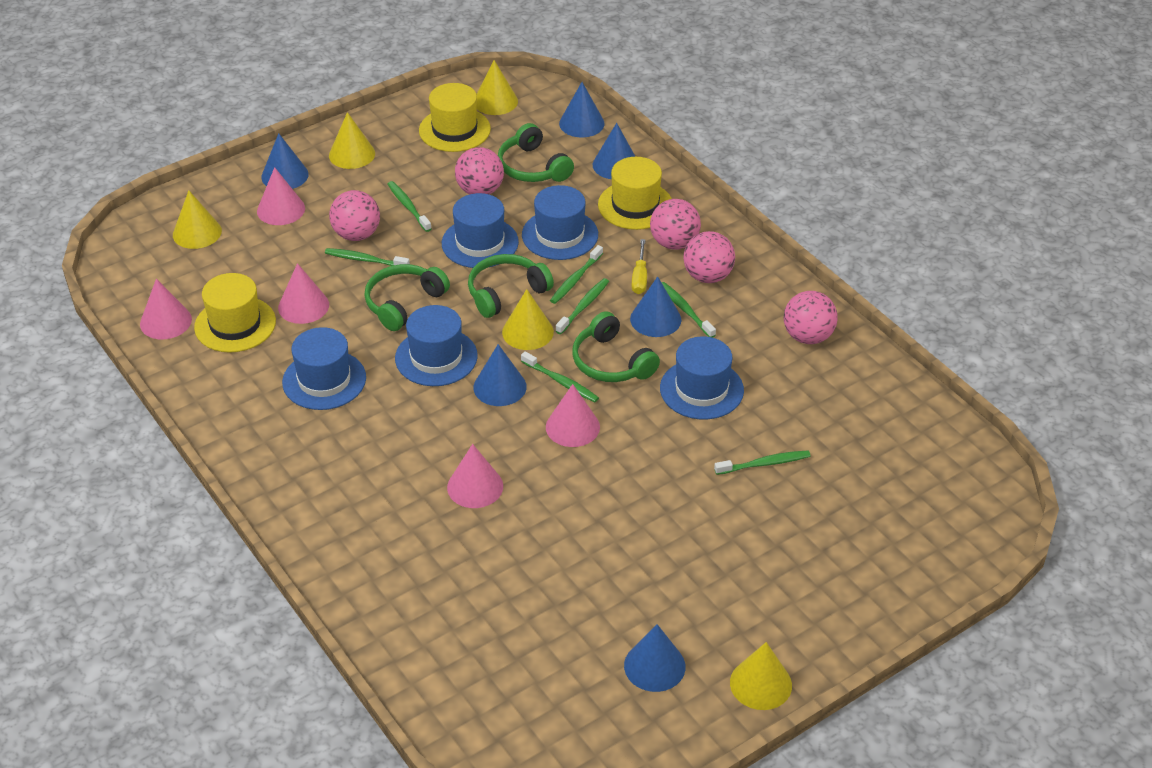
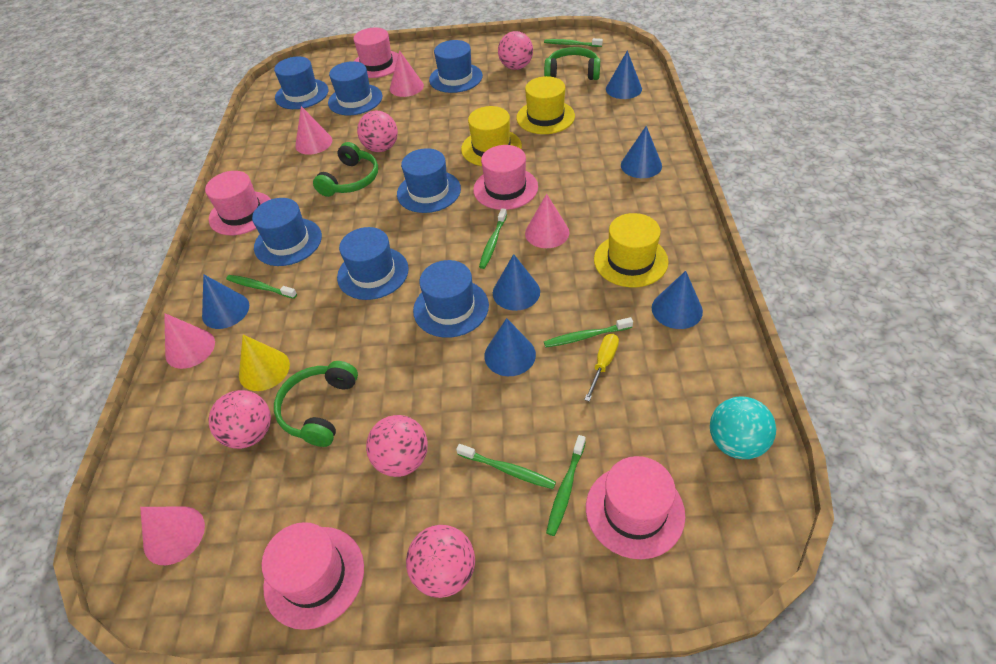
blue hat: [282,327,366,410] [395,305,478,386] [442,193,519,268] [522,185,598,260] [660,336,744,419] = 5 -> [252,198,322,266] [274,56,329,109] [328,61,382,115] [337,227,409,300] [397,148,461,213] [413,260,489,338] [429,40,483,93] = 7
green headphones: [364,264,450,331] [468,254,554,318] [498,123,574,182] [572,311,660,382] = 4 -> [274,361,358,447] [313,142,378,197] [544,47,600,80] = 3
green toothbrush: [325,248,410,266] [388,181,432,232] [521,351,599,402] [550,245,603,304] [556,278,609,334] [661,282,716,338] [714,450,811,475] = 7 -> [226,275,297,299] [456,444,556,489] [479,208,507,269] [544,38,603,47] [544,317,633,348] [546,435,586,536] = 6
pink hat: none = 0 -> [205,171,271,235] [262,522,364,630] [353,27,398,78] [473,145,538,210] [586,456,685,559] = 5
turquoise ball: none = 0 -> [710,396,776,459] = 1
yellow cone: [173,190,222,249] [329,112,375,169] [477,60,518,115] [502,289,554,350] [730,642,792,710] = 5 -> [239,335,290,391] = 1

